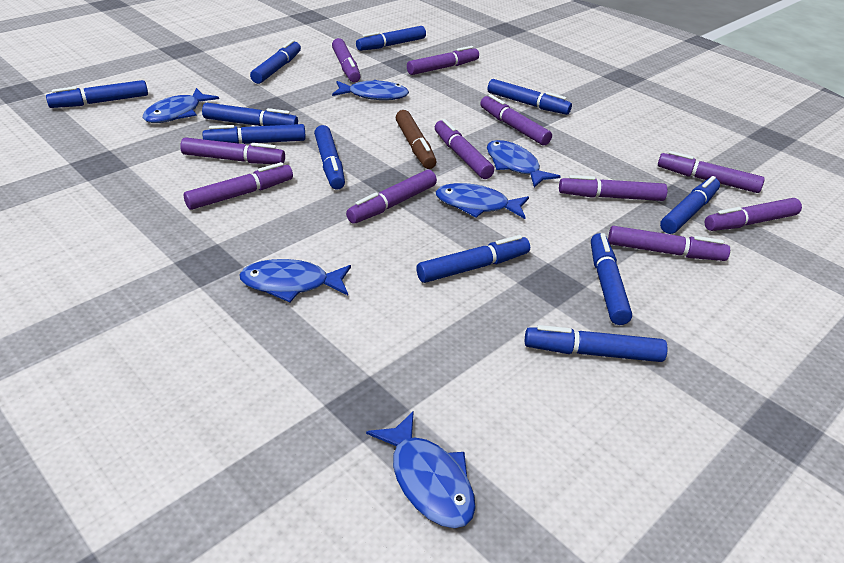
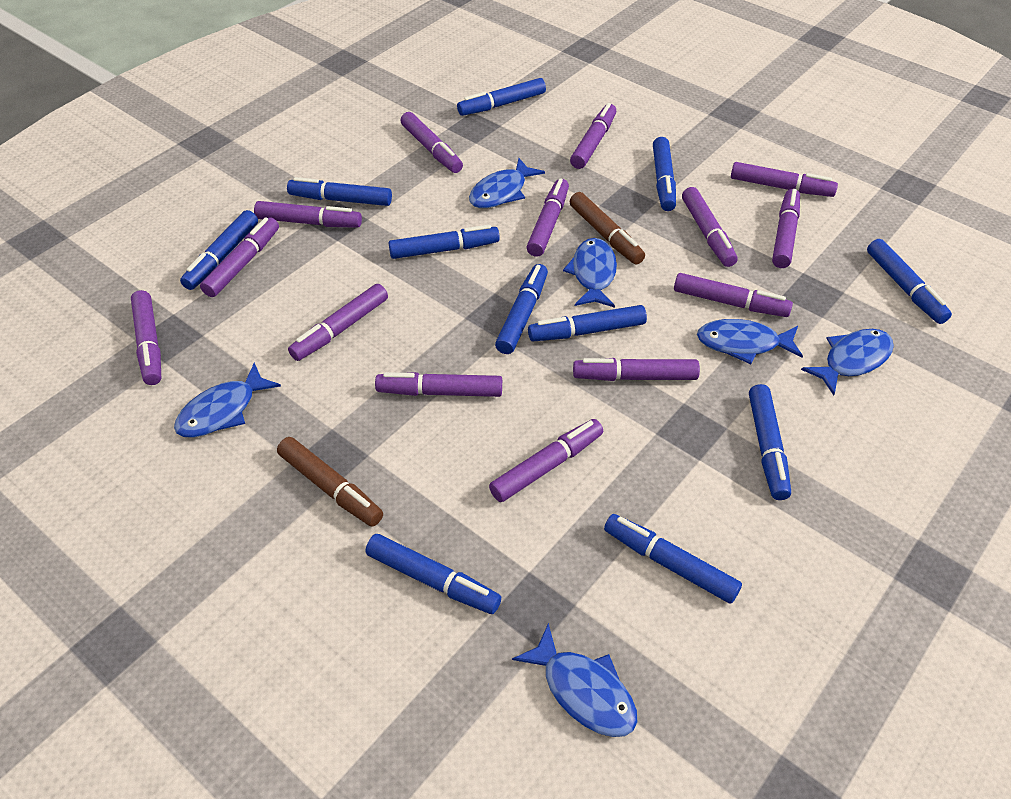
brown marker: [396,110,436,169] = 1 -> [277,437,383,527] [570,192,645,265] = 2
purple marker: [180,137,285,164] [184,162,293,210] [332,38,361,83] [346,170,437,223] [407,46,479,75] [435,119,494,179] [480,94,552,146] [559,175,667,201] [608,226,730,261] [658,151,765,193] [705,198,802,231] = 11 -> [131,290,161,385] [200,217,279,297] [254,201,362,228] [288,284,388,361] [375,372,502,397] [401,112,463,173] [489,419,603,502] [527,179,569,257] [570,103,616,169] [573,358,700,381] [674,273,793,317] [682,187,737,267] [731,162,838,197] [772,189,800,268] = 14

